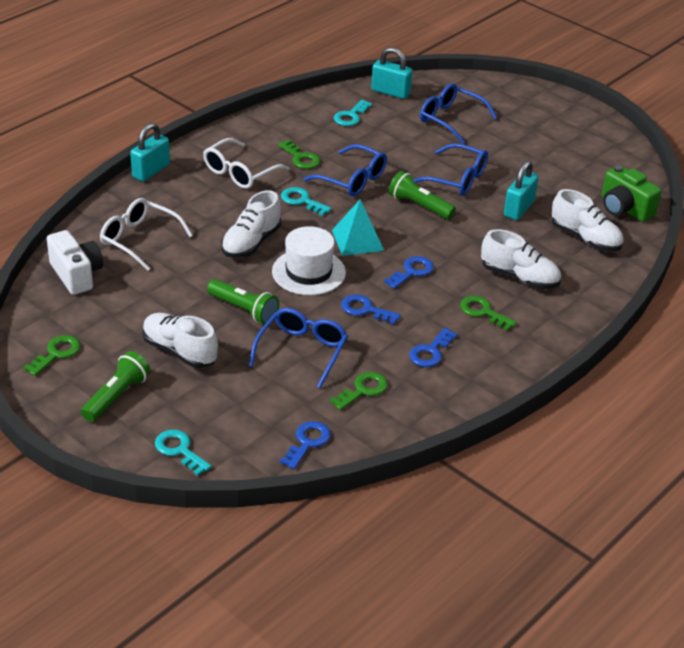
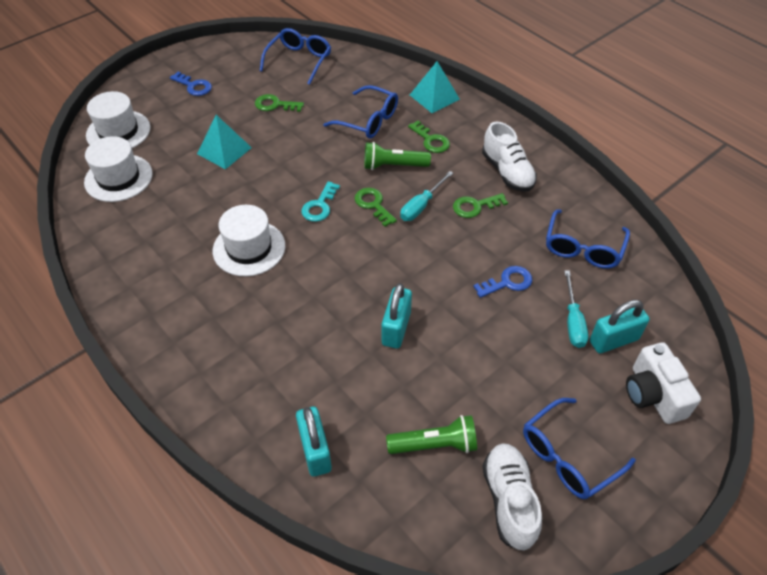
blue key: [280,421,331,469] [341,294,401,325] [384,256,434,289] [409,328,457,367] = 4 -> [170,72,212,96] [473,266,532,298] = 2
green camera: [601,165,661,222] = 1 -> none = 0
green flashlight: [81,351,150,422] [207,279,279,324] [389,171,456,219] = 3 -> [364,142,431,170] [386,415,477,454] = 2
turquoise key: [155,429,211,476] [281,187,331,216] [334,100,372,126] = 3 -> [301,181,340,222] = 1
turquoise pyramid: [332,199,384,256] = 1 -> [197,115,252,169] [410,61,460,113] = 2
turquoise screwdriver: none = 0 -> [400,171,453,221] [564,271,588,348] = 2
white glasses: [100,198,193,271] [203,138,290,189] = 2 -> none = 0
white hat: [272,226,346,295] = 1 -> [84,136,153,202] [86,91,150,148] [213,205,285,276] = 3
white shoe: [142,313,218,368] [221,190,281,258] [481,229,561,289] [552,189,624,251] = 4 -> [482,121,537,191] [483,443,542,551] = 2

